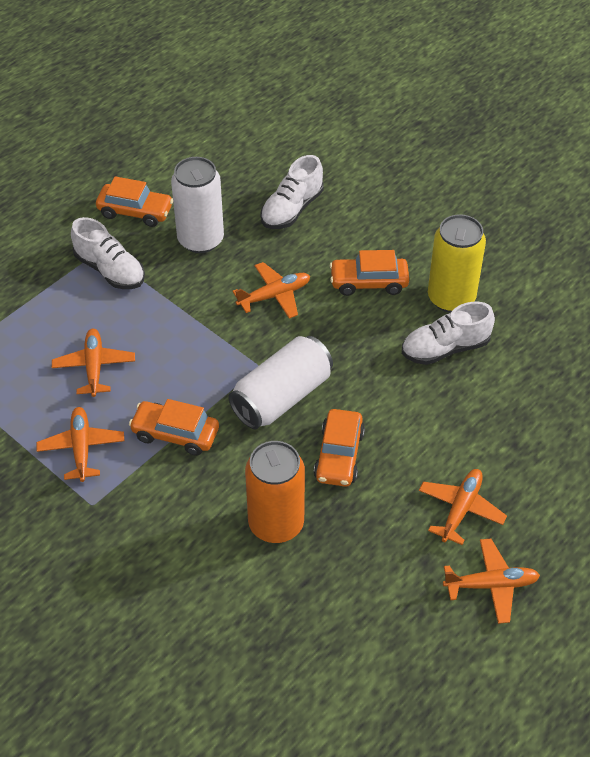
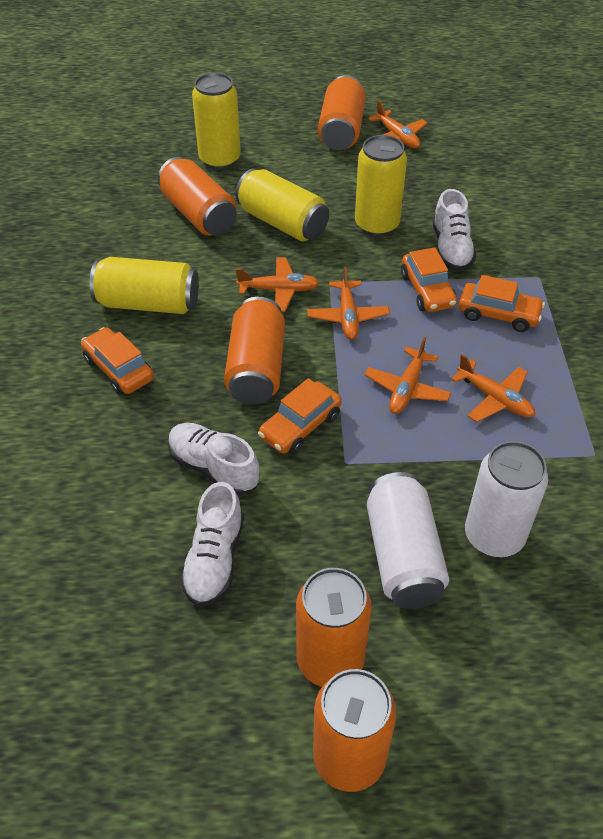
orange can: [245,441,305,543] = 1 -> [158,157,237,236] [224,297,285,404] [296,568,372,687] [313,669,396,792] [318,75,366,150] = 5
yellow can: [428,214,486,313] = 1 -> [90,257,199,314] [192,73,241,170] [235,168,329,241] [355,135,407,237] = 4

